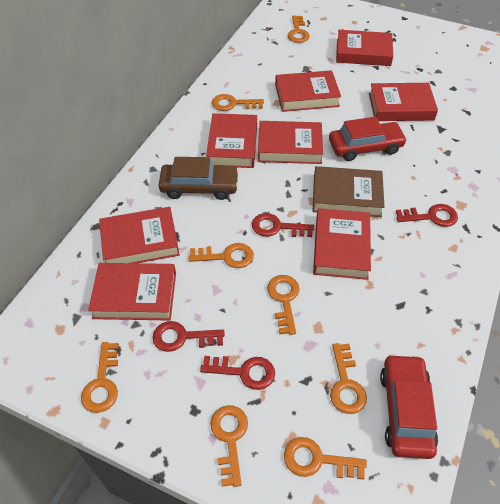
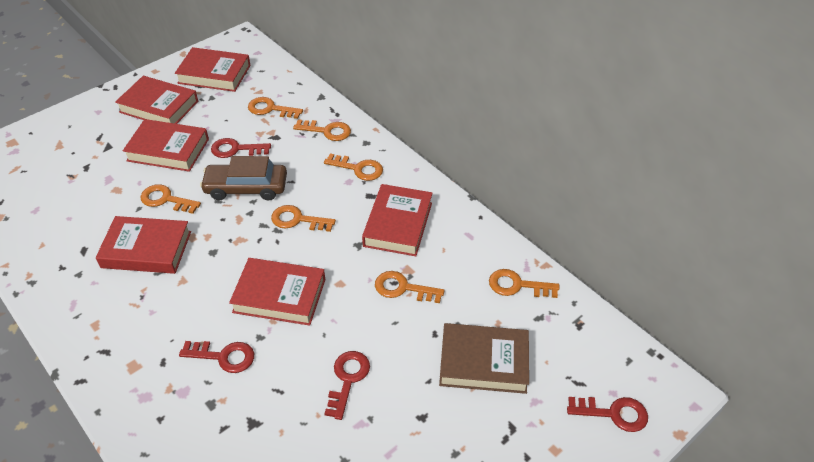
orange key: [81,342,119,413] [188,243,254,268] [210,405,248,487] [212,94,264,111] [267,275,300,335] [284,437,367,480] [288,15,310,43] [330,343,367,414] = 8 -> [141,184,201,214] [248,97,303,119] [271,205,336,232] [293,119,351,141] [324,153,383,181] [375,271,444,303] [489,269,559,298] = 7
red book: [88,263,176,320] [99,207,180,263] [206,113,257,168] [258,121,323,164] [275,70,341,112] [313,208,371,280] [336,30,393,66] [369,83,438,121] = 8 -> [96,216,191,274] [115,76,198,124] [123,119,209,172] [175,47,251,92] [229,258,325,326] [362,184,432,256] = 6
red car: [329,117,407,161] [380,354,438,459] = 2 -> none = 0

